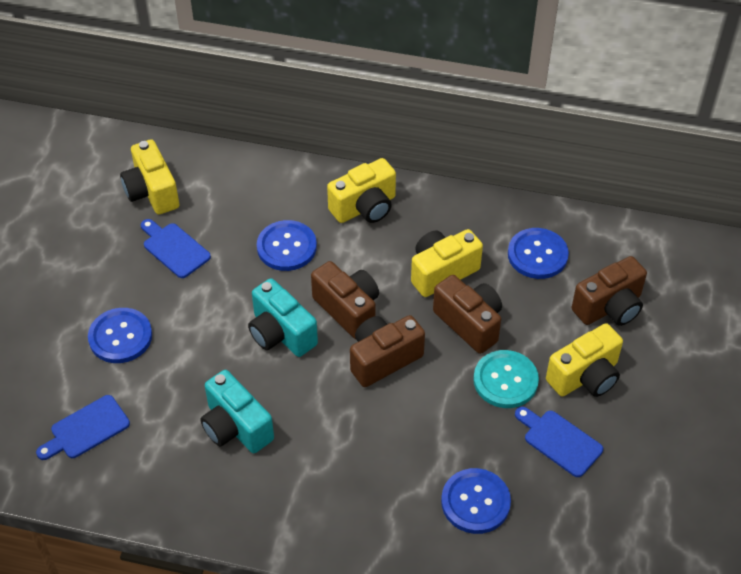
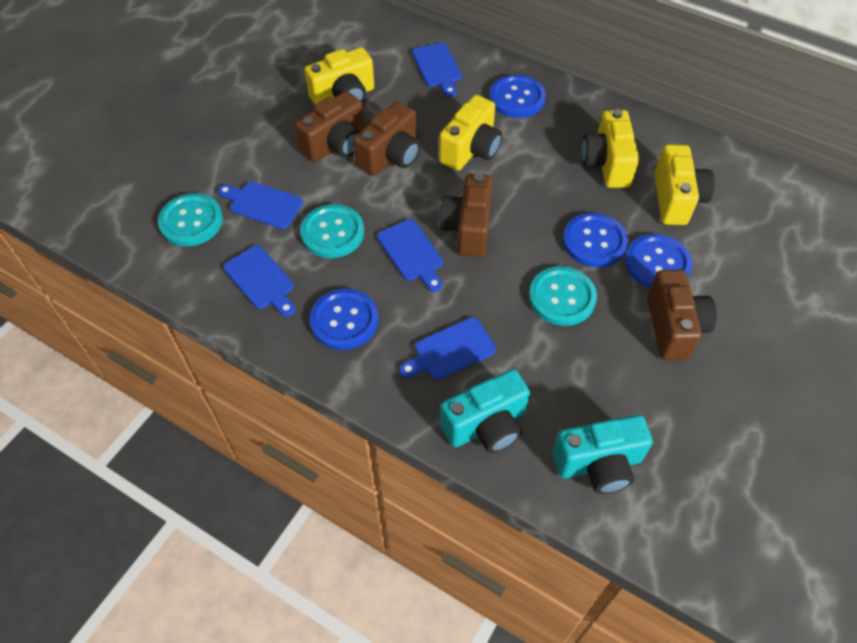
blue cutting board: [36,395,130,460] [141,219,211,278] [515,407,603,477] = 3 -> [218,182,303,229] [223,245,295,317] [377,219,443,292] [400,317,496,380] [412,43,462,97] = 5
turquoise button: [473,350,539,408] = 1 -> [158,193,223,246] [300,204,364,258] [529,266,597,326] = 3

